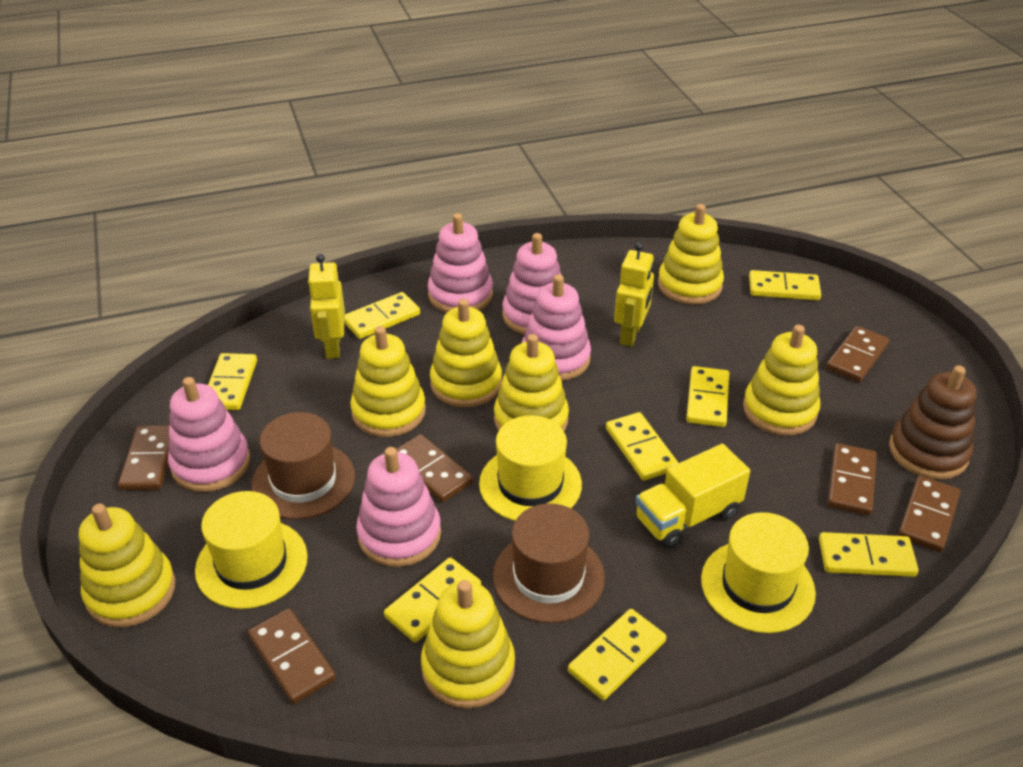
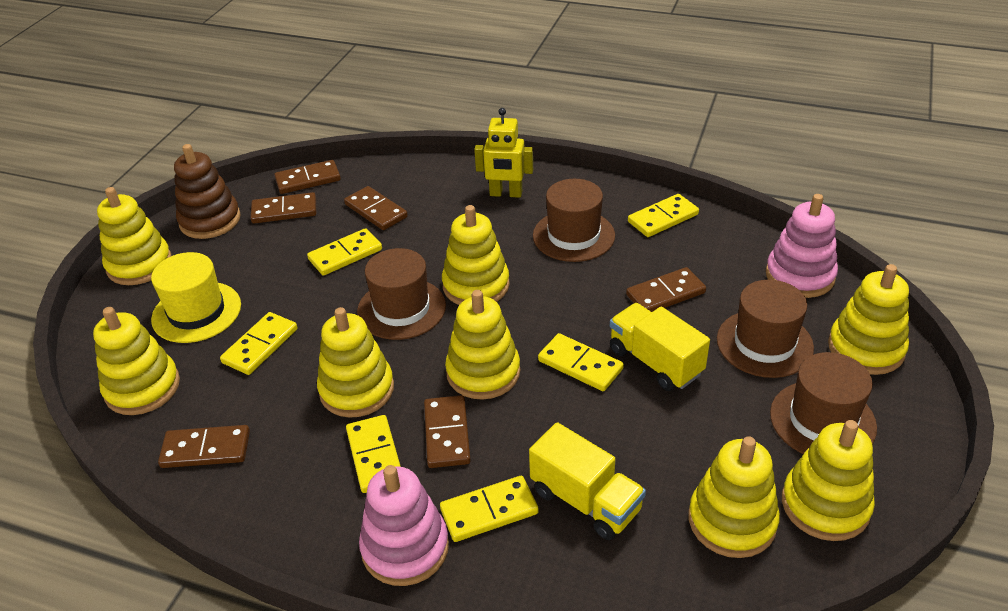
brown hat: [252,412,355,519] [493,503,605,623] = 2 -> [357,248,446,340] [533,179,615,262] [717,280,814,378] [770,352,877,454] = 4
pink stacking toy: [168,377,250,492] [356,447,441,567] [428,213,493,313] [502,233,561,335] [522,274,591,381] = 5 -> [359,465,449,586] [766,194,838,298] = 2
yellow domino: [208,353,257,410] [345,292,420,339] [384,557,481,642] [568,609,666,700] [606,412,678,481] [686,366,729,427] [749,270,821,300] [819,532,919,577] = 8 -> [220,312,298,375] [307,228,382,276] [346,415,401,493] [440,476,539,542] [538,333,624,391] [628,194,699,237] = 6
yellow hat: [195,491,308,609] [479,415,582,521] [701,512,816,633] = 3 -> [151,252,241,343] = 1
yellow robot: [307,254,345,359] [614,242,654,347] = 2 -> [474,108,533,198] = 1
yellow stacking toy: [79,504,175,627] [350,326,426,437] [421,580,515,708] [430,299,502,407] [494,334,569,431] [658,204,724,304] [743,325,820,435] = 7 -> [93,307,180,415] [97,187,171,285] [317,307,394,418] [442,205,510,305] [445,290,520,400] [689,436,780,558] [782,420,875,541] [828,264,909,375] = 8
yellow truck: [635,444,750,548] = 1 -> [529,422,646,540] [610,303,710,391] = 2

